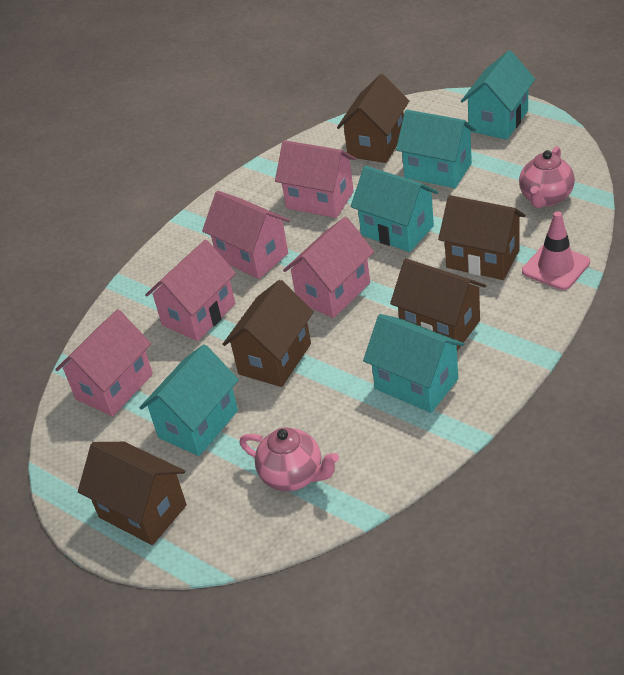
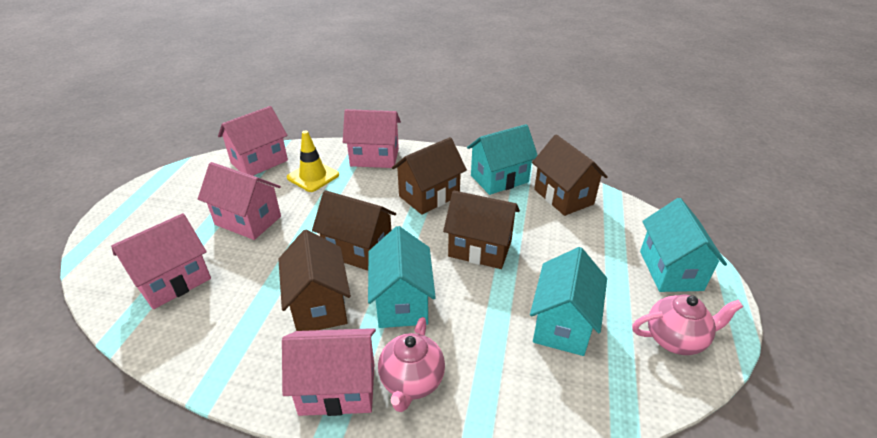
pink traffic cone: [522,211,590,290] = 1 -> none = 0
turquoise house: [140,344,239,456] [351,166,438,252] [363,314,464,413] [396,110,476,188] [461,51,535,140] = 5 -> [368,226,436,328] [467,124,538,195] [530,247,607,356] [640,198,727,292] = 4
yellow traffic cone: none = 0 -> [287,130,339,192] = 1

